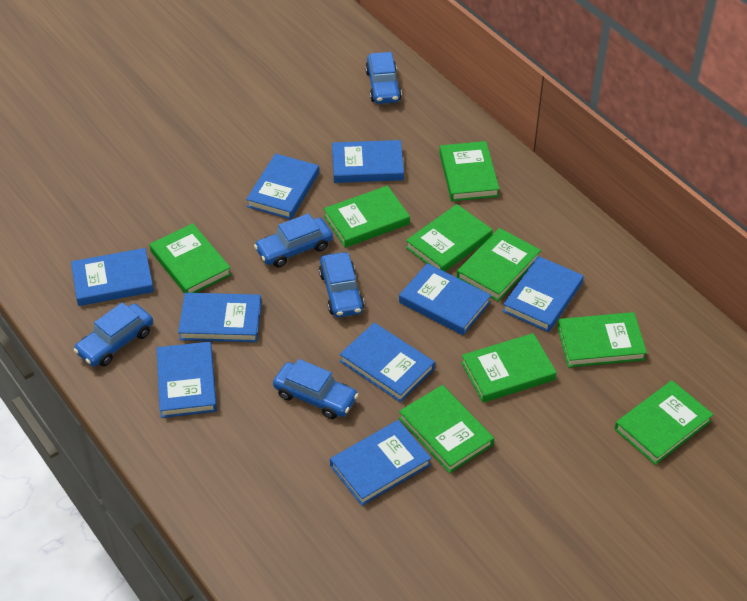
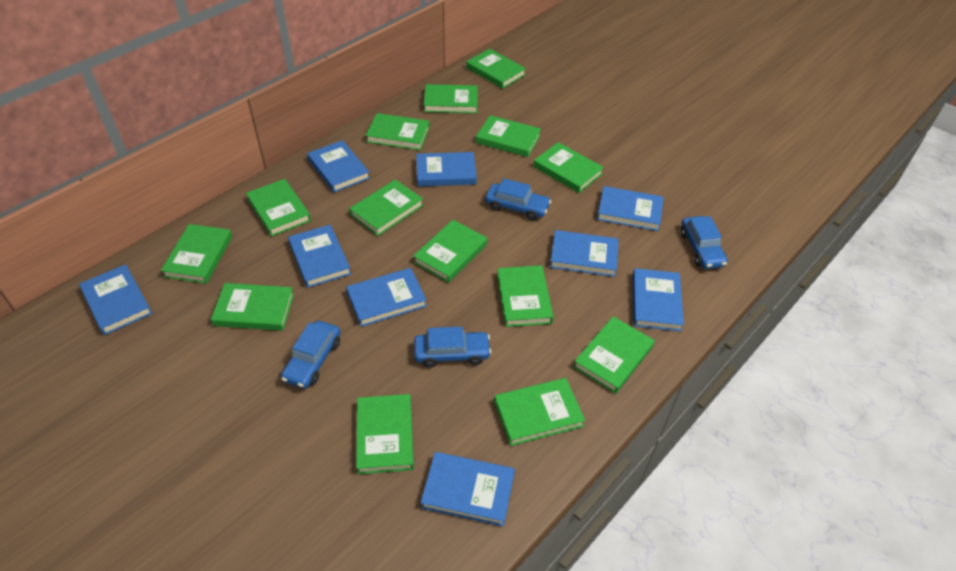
blue car: [74,302,153,367] [254,213,333,267] [273,359,359,419] [319,252,364,317] [365,52,402,104] = 5 -> [281,321,340,388] [414,326,491,368] [485,178,551,220] [681,216,728,269] = 4
green book: [150,223,231,294] [324,186,410,248] [399,385,494,473] [406,204,493,272] [439,141,499,201] [457,228,541,302] [461,333,557,402] [557,312,647,367] [614,380,713,465] = 9 -> [161,224,232,284] [211,283,294,331] [246,179,311,237] [349,179,423,236] [356,394,414,474] [366,113,430,150] [413,220,487,283] [424,84,478,113] [466,49,526,89] [476,115,541,157] [494,378,585,446] [497,265,554,327] [533,142,604,193] [573,316,655,394] = 14

